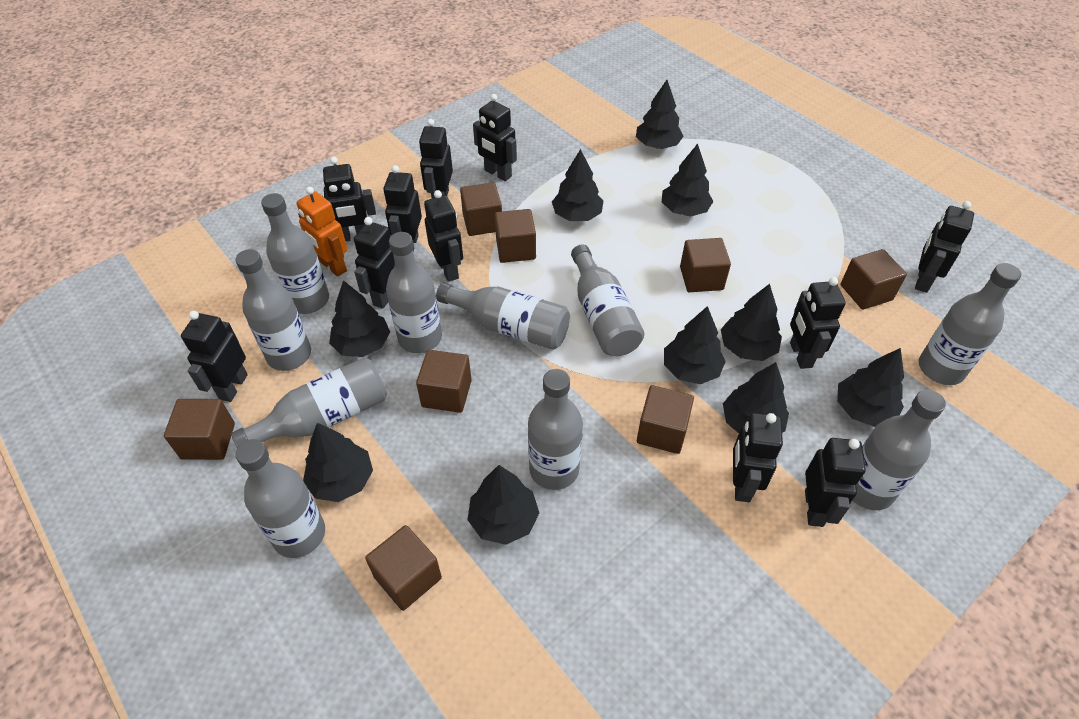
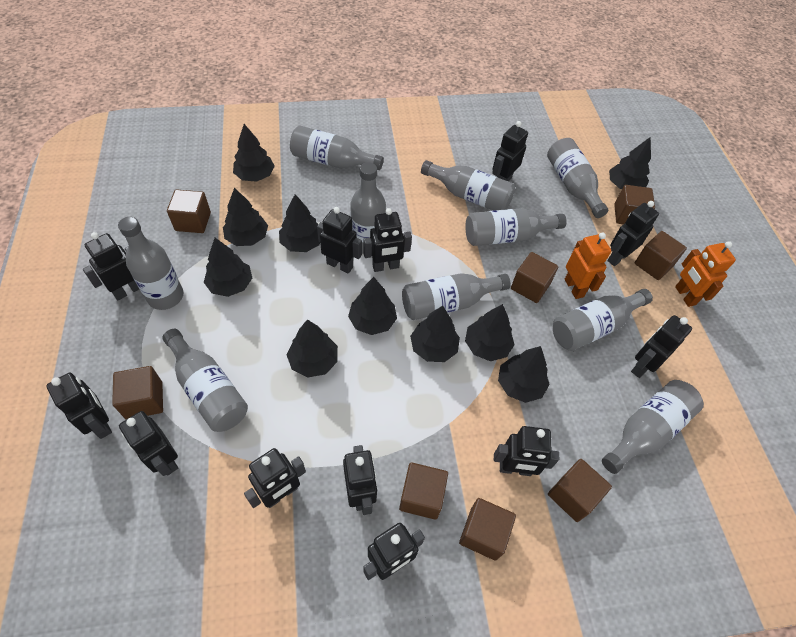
black robot: [181,311,248,402] [323,156,376,241] [354,217,395,309] [383,165,422,251] [419,119,453,199] [424,190,463,282] [473,94,517,181] [733,413,783,502] [790,277,846,369] [805,438,866,527] [915,201,974,293] = 11 -> [46,373,112,439] [83,232,139,301] [119,411,178,476] [244,448,306,508] [317,207,362,274] [343,445,377,515] [363,208,412,272] [364,523,425,580] [492,121,528,181] [494,426,559,476] [607,201,659,266] [631,315,692,378] = 12
orange robot: [297,186,348,277] = 1 -> [565,232,611,299] [675,241,736,307] = 2

